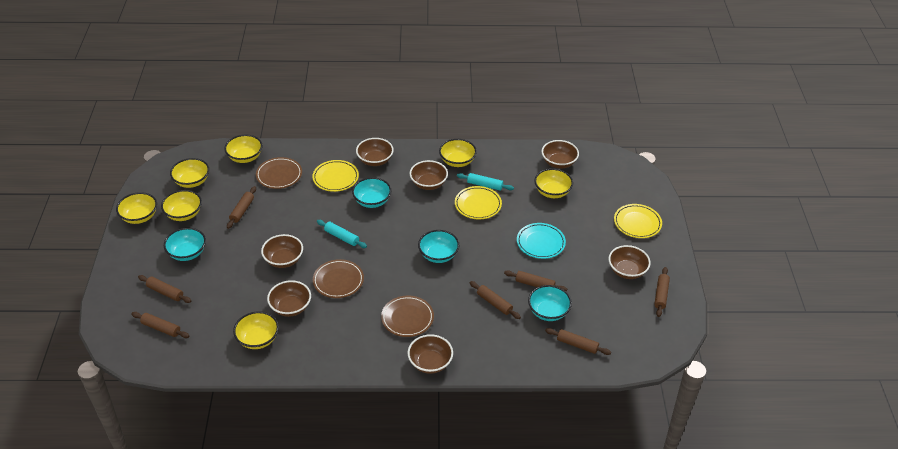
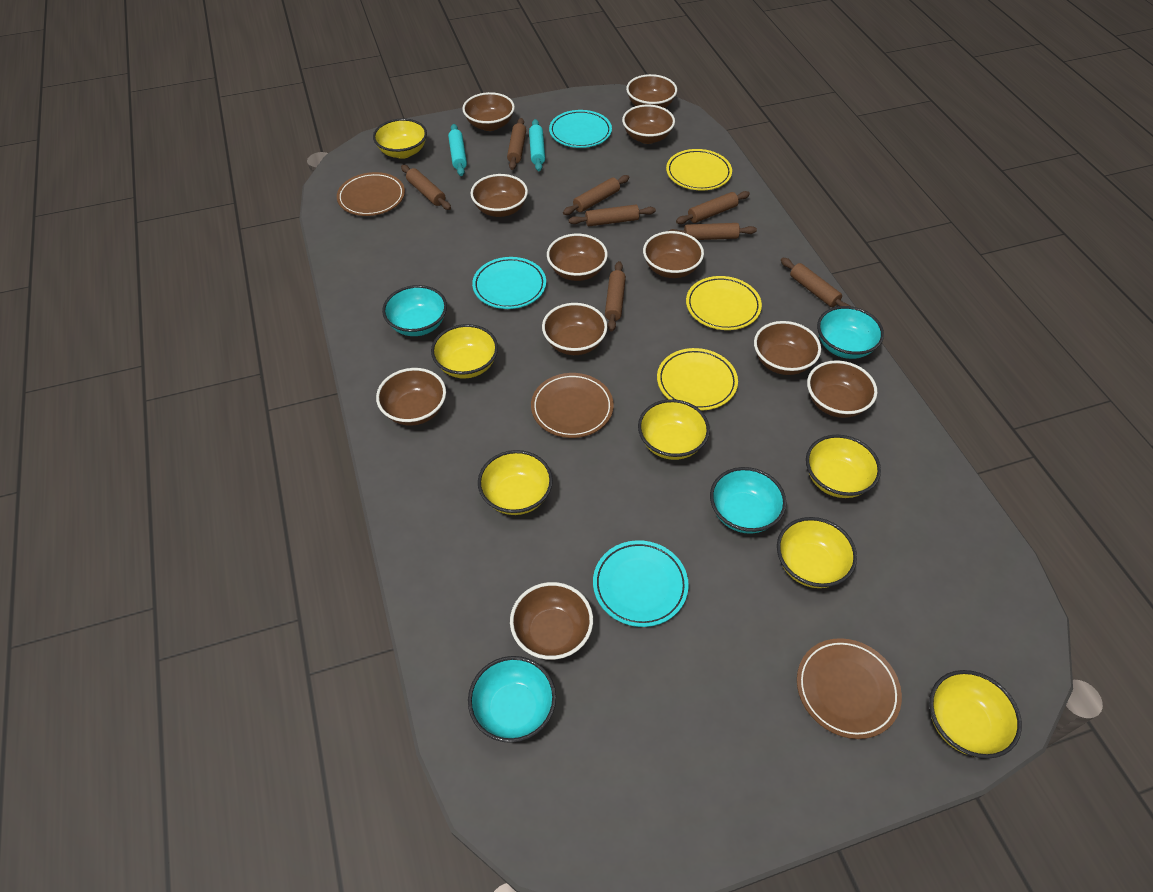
brown bowl: [261,234,303,268] [267,280,311,317] [356,138,394,166] [408,334,453,374] [410,160,448,190] [541,140,579,168] [608,245,651,279] = 7 -> [376,368,446,426] [462,92,515,131] [470,174,528,217] [510,582,593,660] [542,303,607,355] [547,234,608,281] [622,105,675,144] [626,74,677,108] [643,231,704,278] [754,321,821,375] [807,360,877,418] = 11
brown rolling pin: [131,312,190,338] [138,275,191,303] [227,186,256,229] [470,281,521,319] [504,270,567,291] [545,328,611,355] [654,267,670,317] = 7 -> [401,165,451,210] [507,118,526,170] [563,175,629,215] [568,205,656,226] [605,261,626,331] [669,223,757,240] [676,191,750,224] [781,258,850,307] = 8
turquoise plate: [517,223,566,259] = 1 -> [472,257,546,309] [549,110,612,148] [593,540,689,627] = 3

